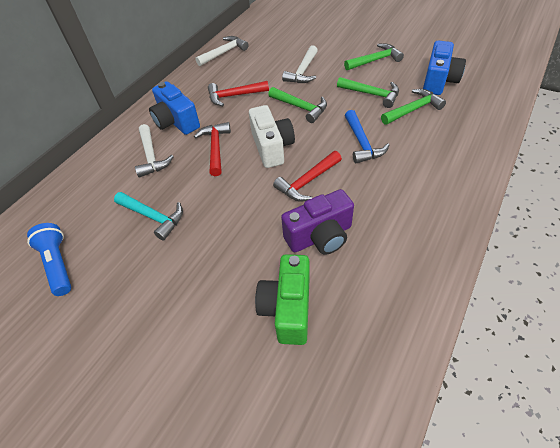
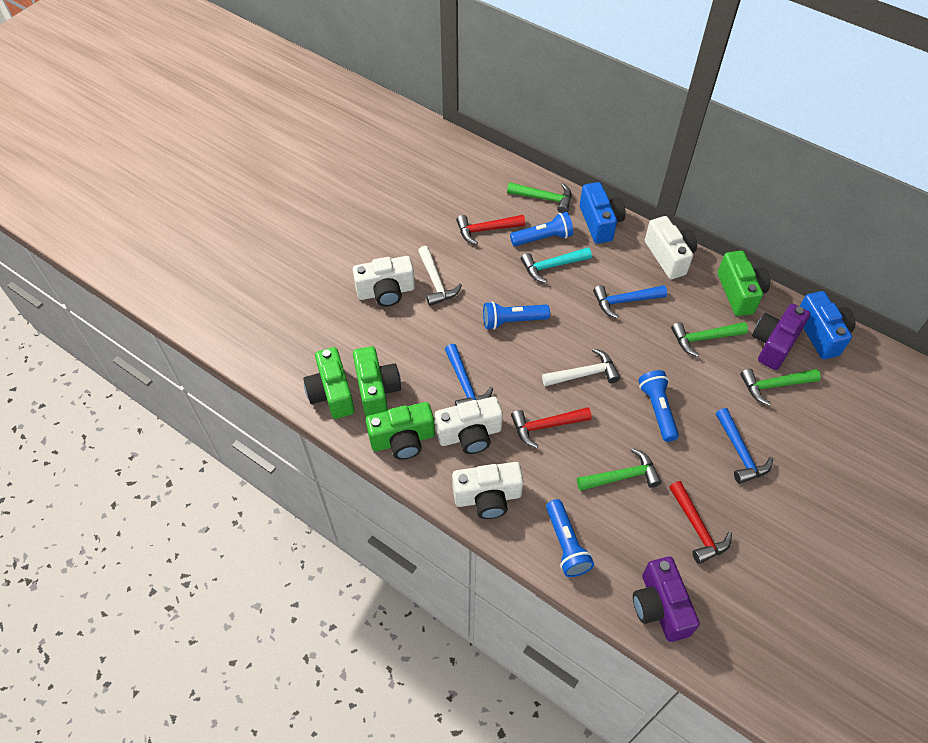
blue flashlight: [27,223,71,296] = 1 -> [483,301,550,330] [510,212,573,246] [546,499,594,577] [638,370,679,442] = 4
blue hammer: [345,110,389,163] = 1 -> [445,344,493,406] [593,285,667,318] [716,408,773,484] = 3
green camera: [255,254,310,345] = 1 -> [303,347,355,419] [353,346,401,417] [366,402,435,460] [717,251,770,316] = 4
purple camera: [281,189,354,255] = 1 -> [633,556,700,642] [752,304,810,370] = 2
white camera: [249,105,295,168] = 1 -> [353,256,415,307] [435,397,503,454] [452,462,524,519] [645,216,697,279] = 4
white hammer: [135,124,174,178] [195,36,249,66] [282,45,318,83] = 3 -> [418,246,462,306] [542,348,620,386] = 2

